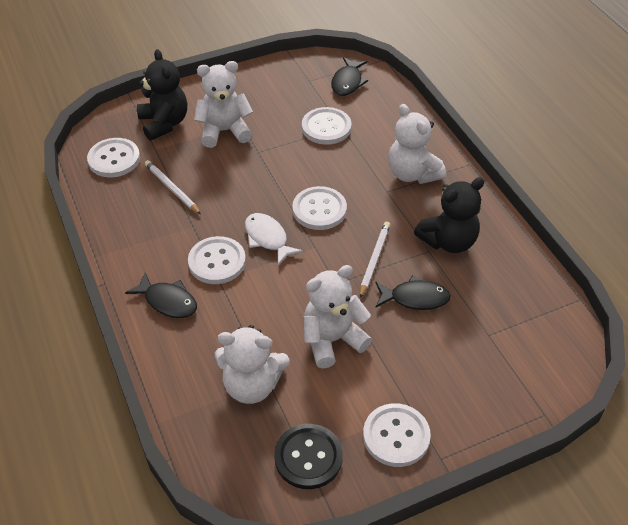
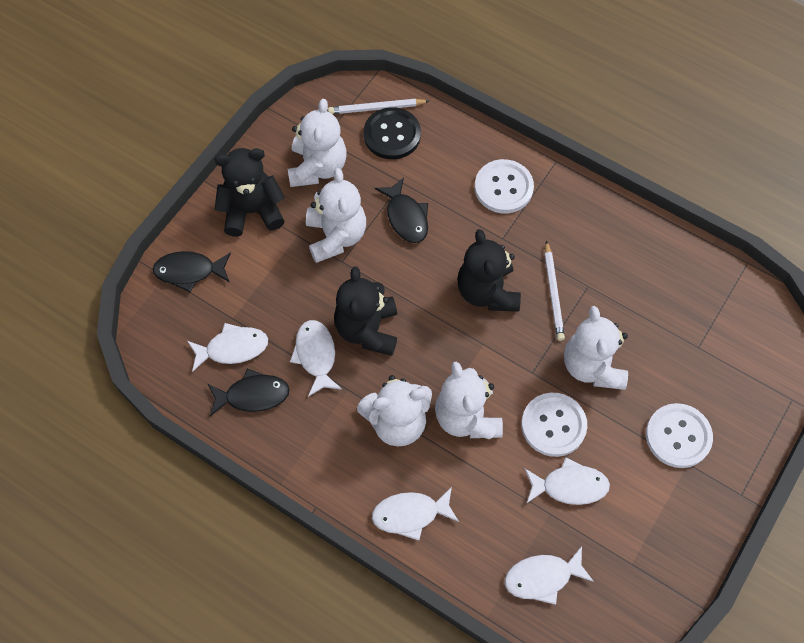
black teddy bear: [137,49,187,141] [414,177,484,253] = 2 -> [215,148,285,237] [334,266,397,356] [457,229,521,312] = 3
white button: [87,138,140,177] [188,236,246,284] [292,186,347,230] [302,107,351,145] [363,403,431,467] = 5 -> [475,159,534,213] [521,393,587,457] [646,403,713,468] = 3
white fish: [245,213,303,265] = 1 -> [187,323,268,372] [290,320,342,397] [372,487,459,541] [505,546,594,605] [525,457,610,505] = 5
white teddy bear: [194,61,253,148] [214,325,290,404] [303,265,372,368] [388,104,446,184] = 4 -> [288,99,346,187] [306,168,366,263] [357,375,432,446] [435,362,503,439] [564,306,628,390] = 5

